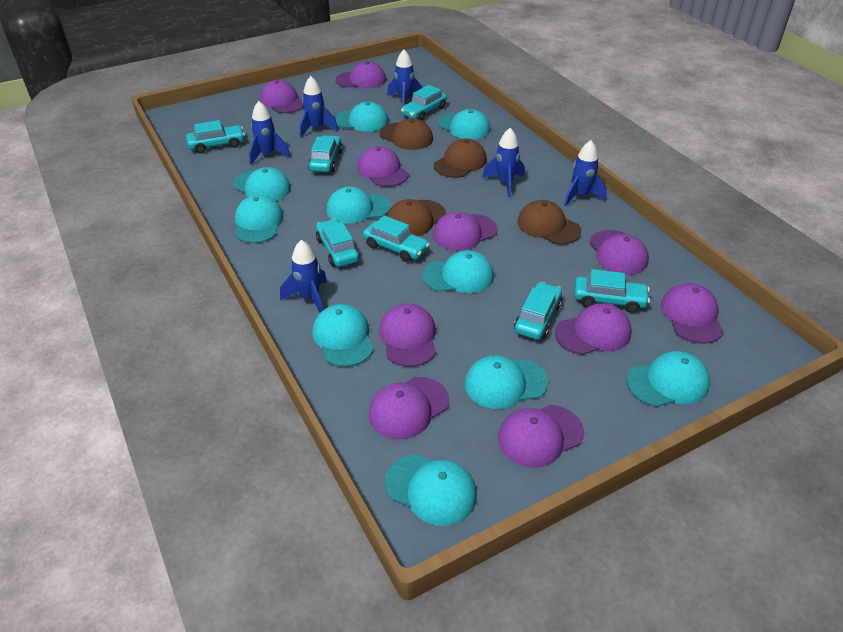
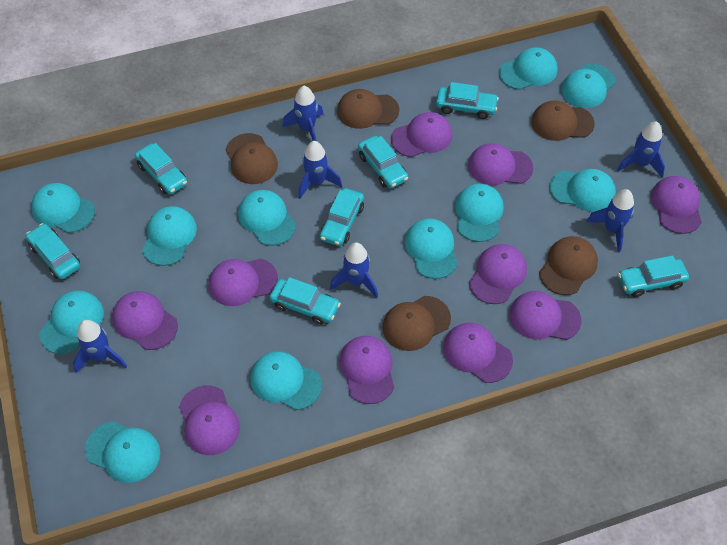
brown cap: [380,118,433,150] [387,199,446,236] [434,138,487,178] [517,200,582,245] = 4 -> [226,133,278,184] [337,89,399,129] [382,296,451,351] [531,100,595,141] [539,236,598,295] = 5
turquoise cap: [232,167,291,201] [235,195,283,243] [312,304,374,367] [326,186,391,224] [334,101,388,132] [385,454,477,526] [422,250,494,293] [438,109,490,140] [465,355,548,409] [626,351,710,407] = 10 -> [31,183,95,233] [39,290,104,354] [85,421,160,483] [142,206,197,266] [238,190,296,246] [250,351,322,410] [405,219,458,279] [455,184,504,242] [499,47,557,90] [549,169,616,212] [561,64,615,108] = 11

